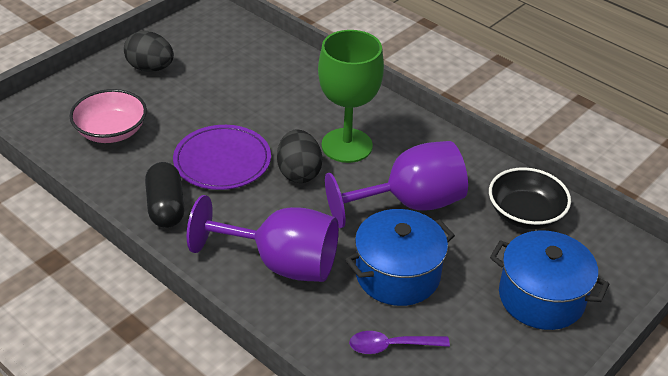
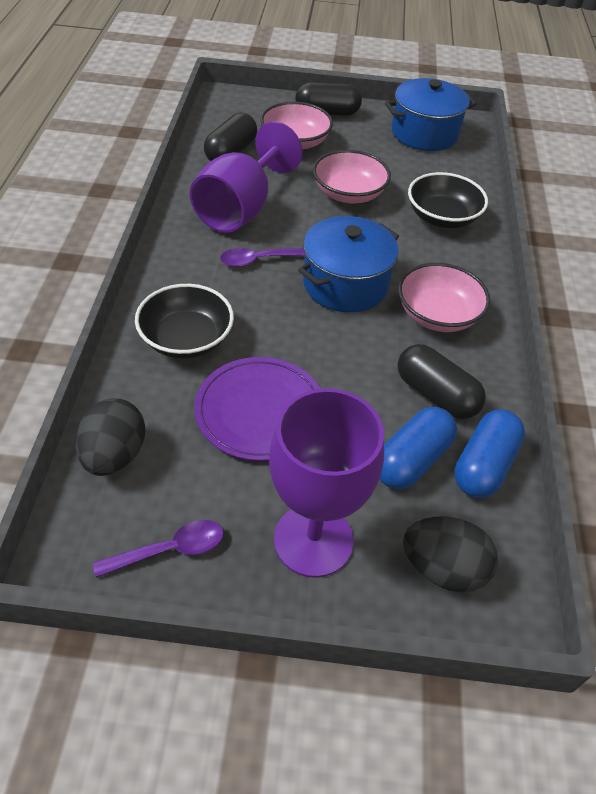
black bowl: [489,167,571,229] = 1 -> [135,284,234,359] [408,172,488,228] = 2
black capsule: [145,162,185,228] = 1 -> [204,113,257,161] [295,82,362,116] [398,344,486,419] = 3
blue capsule: none = 0 -> [380,407,457,489] [454,409,525,498] = 2
green goblet: [318,30,384,163] = 1 -> none = 0
pink bowl: [69,89,147,143] = 1 -> [260,101,333,150] [313,150,391,203] [398,263,490,332] = 3
purple spoon: [349,331,450,354] = 1 -> [93,520,224,578] [220,248,305,267] = 2

